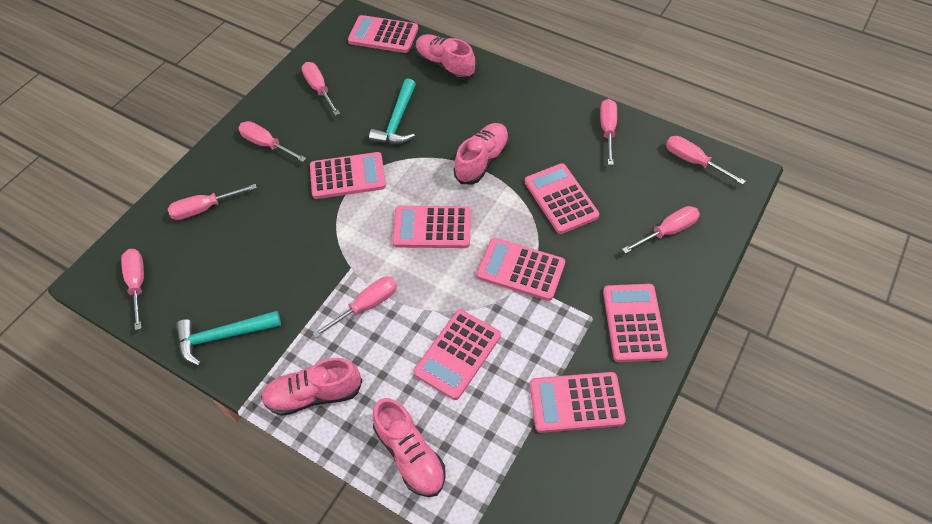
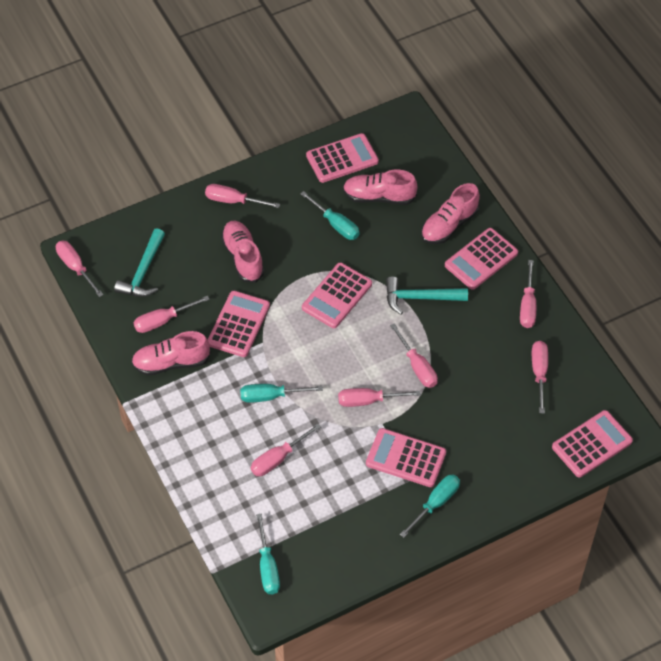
pink calculator: [310,152,386,199] [348,15,418,53] [392,206,471,248] [413,310,501,400] [476,238,565,301] [525,163,599,234] [530,372,626,433] [603,284,668,362] = 8 -> [208,291,270,357] [302,263,372,328] [306,133,379,183] [366,428,446,487] [445,228,518,290] [552,410,633,477] = 6
turquoise screwdriver: none = 0 -> [240,384,323,403] [256,513,280,594] [300,191,360,240] [400,475,460,538] = 4

